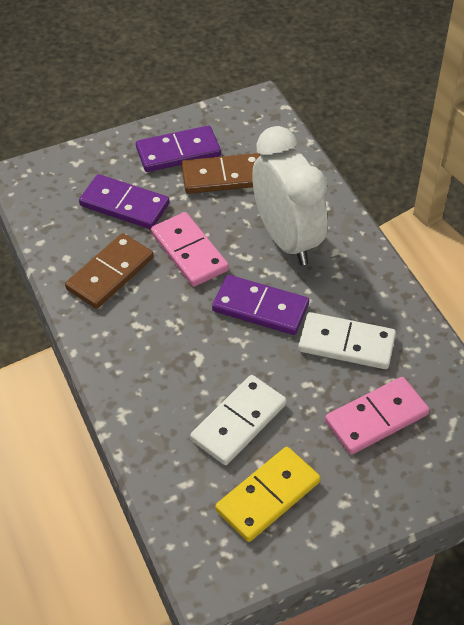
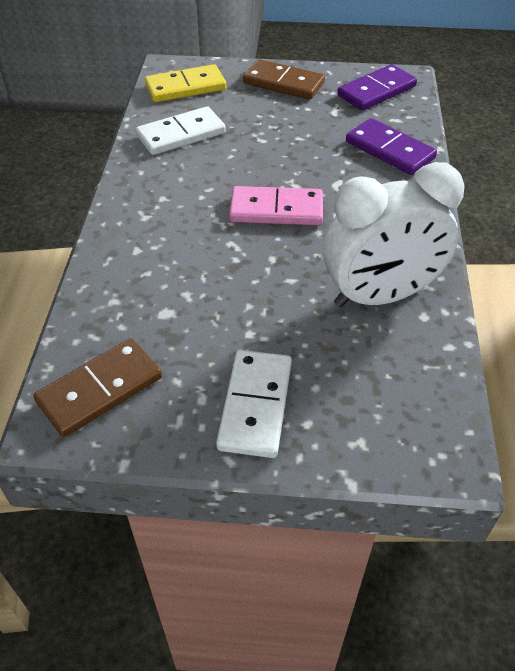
pink domino: [151,212,229,287] [325,377,430,455] = 2 -> [229,186,323,225] = 1
purple domino: [79,174,169,229] [136,126,221,172] [212,275,309,335] = 3 -> [337,64,417,111] [346,118,437,175] = 2

